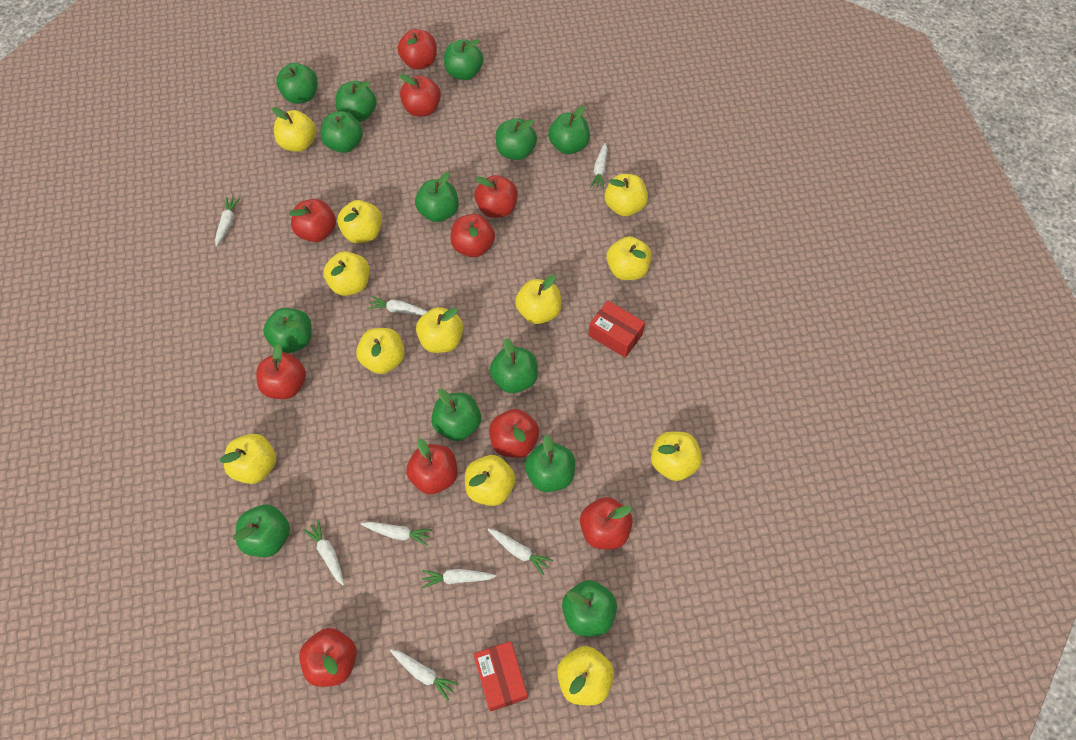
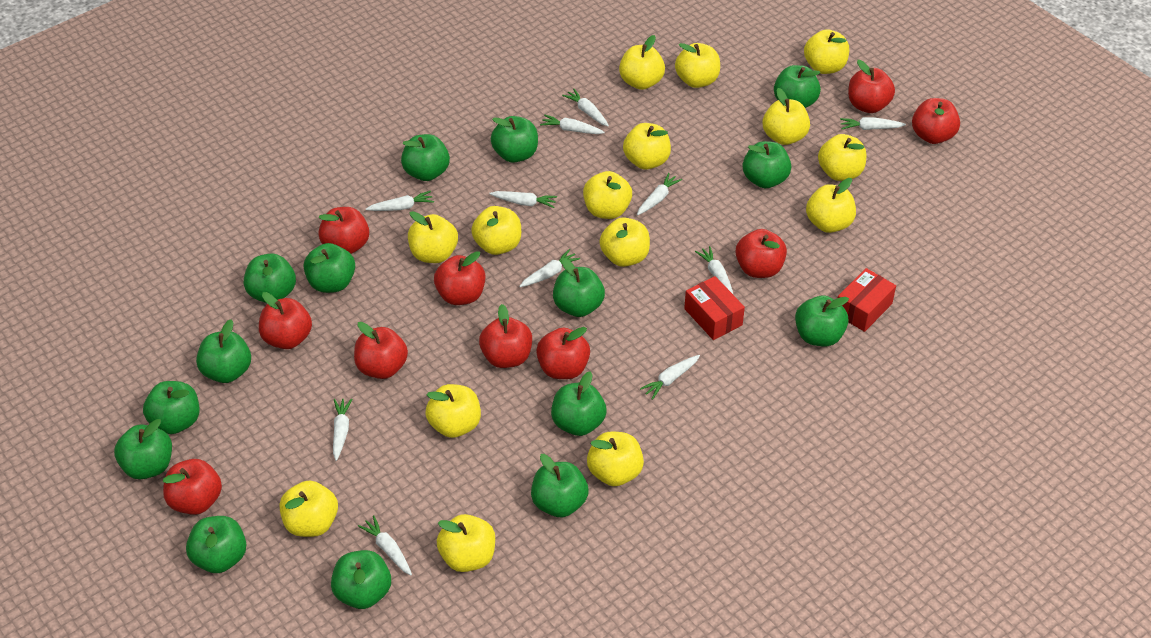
green apple: [233,504,290,557] [263,308,312,353] [276,63,318,104] [321,111,363,153] [336,81,377,122] [415,172,459,222] [431,389,481,441] [444,39,483,80] [490,338,538,393] [495,118,537,160] [525,435,575,492] [548,106,590,154] [562,580,617,636] = 13 -> [114,419,172,479] [143,381,199,434] [186,516,246,573] [196,319,251,383] [244,253,296,303] [303,243,355,293] [331,550,391,609] [401,134,450,181] [491,116,538,163] [531,454,589,517] [551,371,606,436] [553,258,605,317] [743,141,791,188] [774,65,821,108] [795,295,849,346] = 15
white carrot: [215,197,241,247] [303,520,344,585] [361,522,432,546] [367,296,428,315] [390,649,459,701] [422,569,496,588] [488,529,553,575] [590,143,607,189] = 8 -> [333,398,352,461] [358,515,412,575] [366,191,434,211] [489,191,557,208] [519,249,580,287] [540,114,605,134] [562,89,609,126] [637,173,682,216] [640,355,700,400] [695,246,733,294] [840,117,906,130] = 11
yellow apple: [220,434,276,484] [272,107,316,152] [323,251,370,296] [337,200,382,243] [356,328,405,374] [416,307,463,353] [465,455,516,506] [515,275,561,324] [557,646,614,706] [605,174,648,216] [606,236,652,280] [651,431,702,481] = 12 -> [280,481,338,537] [408,211,458,263] [425,384,481,438] [437,514,495,572] [471,206,521,255] [583,171,632,219] [587,432,644,486] [600,217,650,267] [619,35,665,90] [623,123,671,169] [675,43,720,88] [763,88,810,145] [804,29,849,74] [806,178,856,233] [818,134,866,181] = 15

